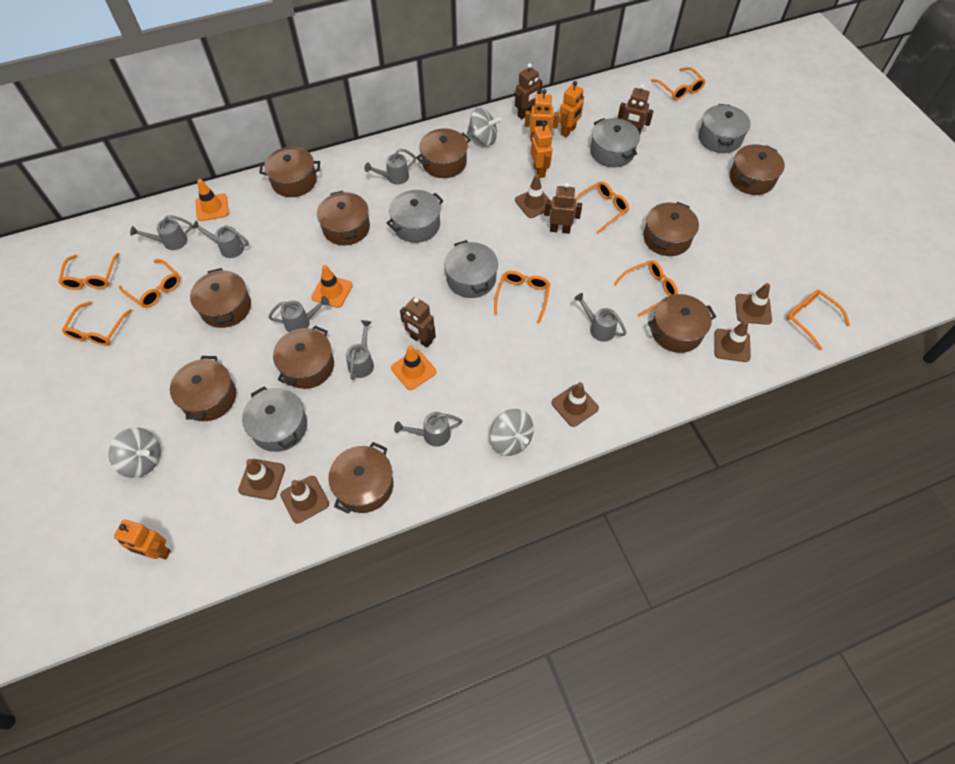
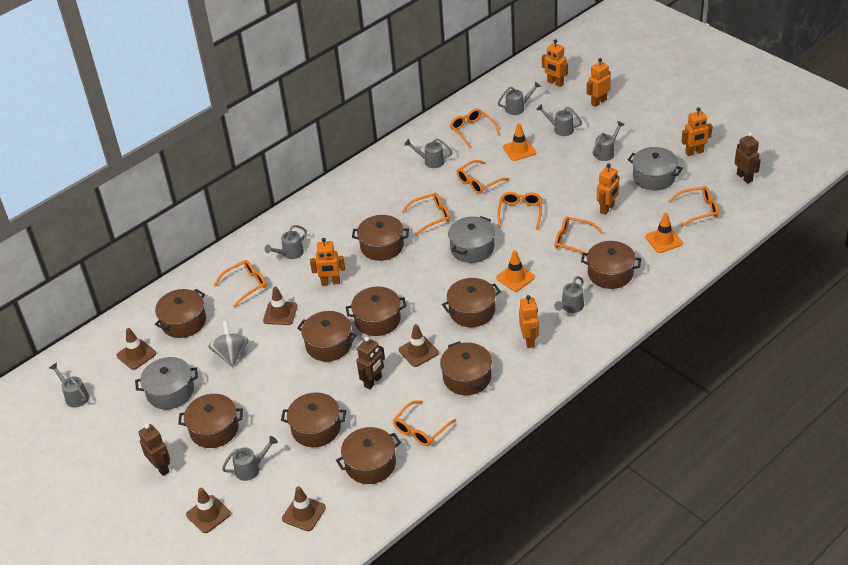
brown robot: [400,297,436,348] [515,63,543,119] [544,183,582,234] [618,84,654,134] = 4 -> [138,424,170,476] [356,337,385,389] [735,132,761,184] = 3
brown traffic cone: [238,459,285,500] [280,476,329,524] [515,175,552,218] [551,382,599,427] [714,320,751,362] [735,283,772,325] = 6 -> [116,328,156,370] [186,488,231,533] [263,286,297,325] [282,486,326,531] [399,324,439,367] = 5
grey pot: [242,386,307,452] [386,190,444,243] [444,240,498,298] [590,118,640,167] [699,104,751,153] = 5 -> [135,357,198,409] [448,216,495,263] [628,147,683,190] = 3
grey spinning top: [109,427,161,478] [467,108,502,146] [490,409,534,456] = 3 -> [208,321,249,367] = 1
grey watering can: [130,215,192,250] [192,220,249,258] [268,296,330,332] [346,320,374,380] [364,149,416,185] [394,412,462,447] [574,293,627,342] = 7 -> [49,363,89,408] [222,436,278,481] [265,225,307,259] [404,138,452,168] [498,81,541,115] [536,104,582,136] [554,276,584,313] [592,121,625,161] = 8
orange robot: [114,520,171,559] [525,89,559,141] [531,122,552,178] [559,81,584,137] = 4 -> [310,238,345,286] [519,295,539,348] [542,39,568,87] [587,58,611,107] [597,163,619,215] [681,107,713,156] = 6

